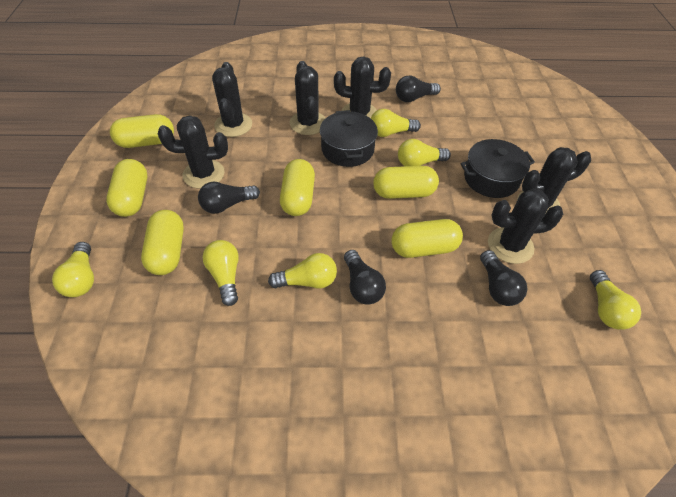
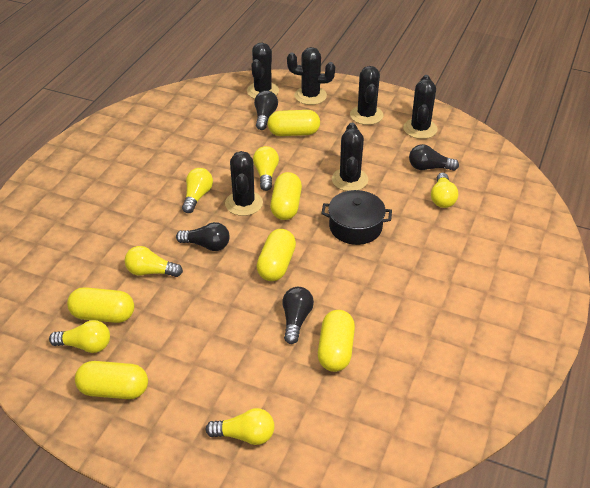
black pot: [320,110,378,167] [460,139,535,198] = 2 -> [321,190,392,245] = 1

